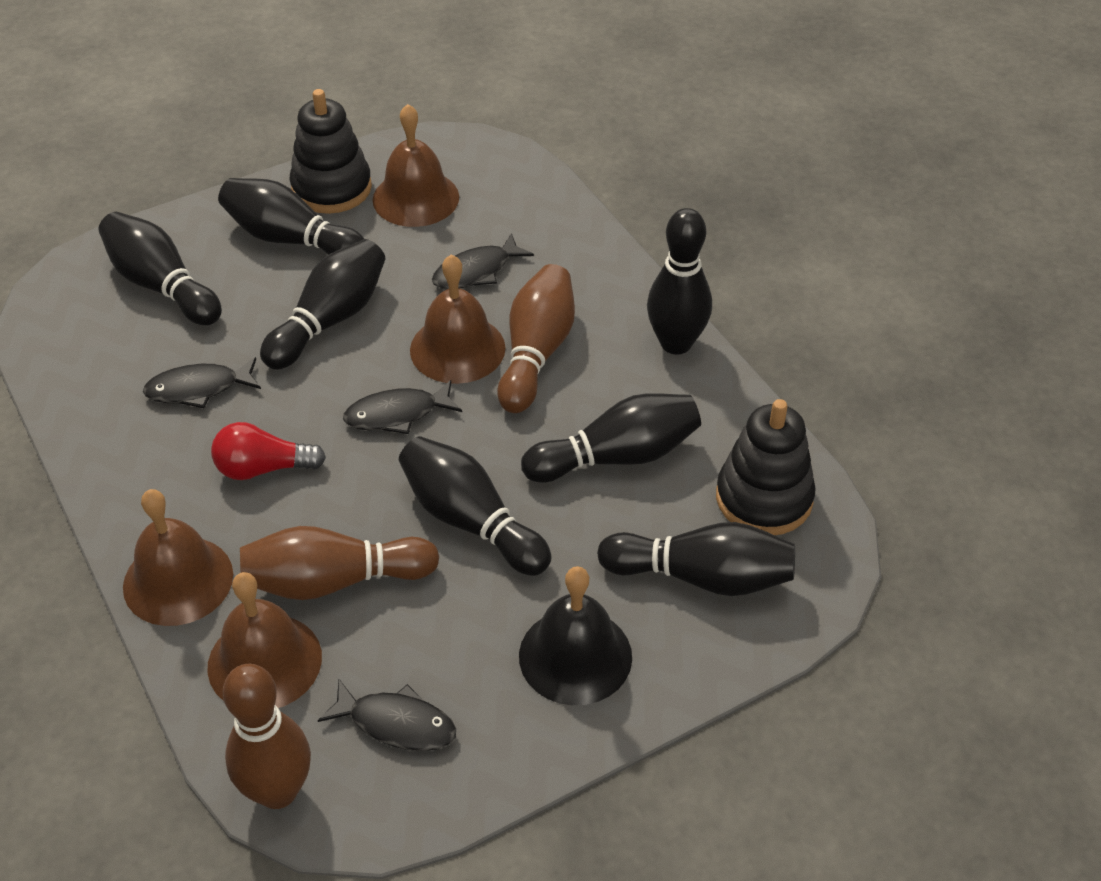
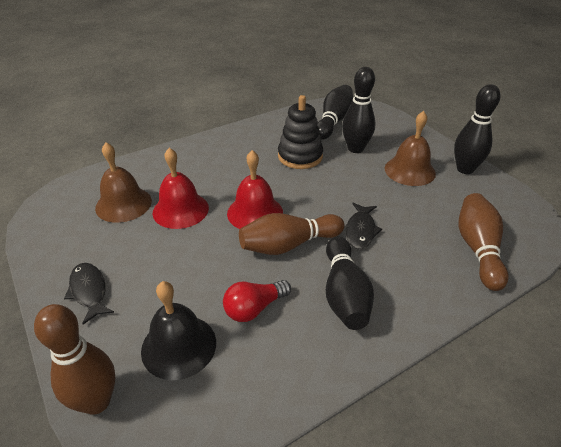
black bowling pin: [98,212,222,325] [218,178,364,255] [260,239,385,370] [399,436,552,576] [521,393,701,483] [597,522,795,596] [647,208,712,354] = 7 -> [317,85,353,140] [326,237,374,330] [342,67,376,153] [454,84,500,174] = 4
black fish: [143,357,261,408] [318,679,456,751] [343,380,462,434] [432,233,534,289] = 4 -> [64,263,114,324] [346,203,382,249] = 2
black stacking toy: [289,89,372,214] [716,399,816,535] = 2 -> [278,95,323,169] = 1
brown bell: [123,489,233,626] [207,572,322,708] [372,104,459,227] [410,254,505,384] = 4 -> [95,142,152,223] [385,111,436,186] = 2
red bell: none = 0 -> [152,148,209,229] [227,150,283,229] = 2

